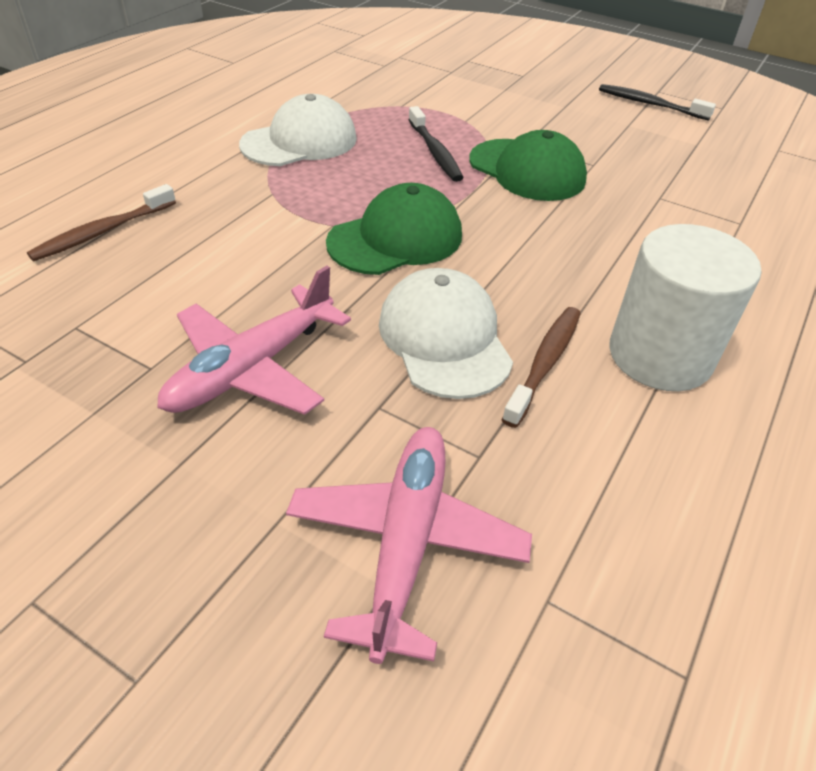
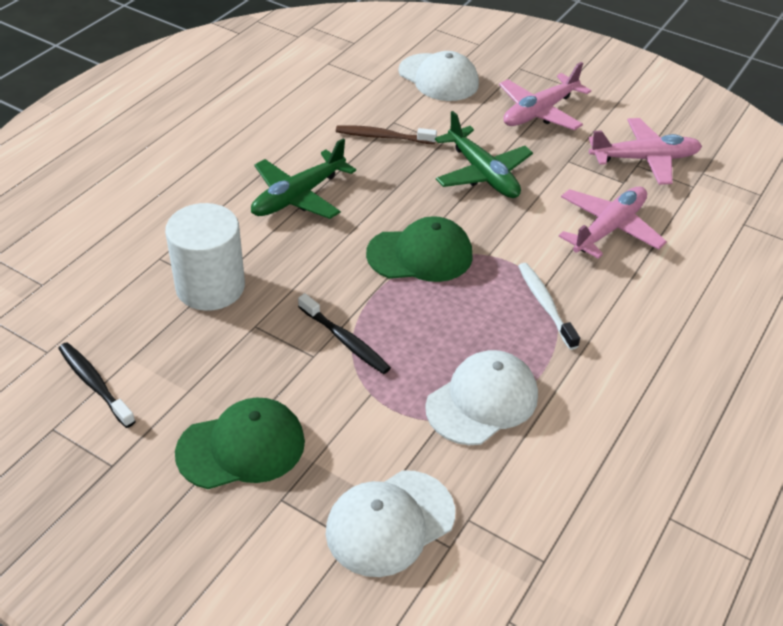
brown toothbrush: [27,184,176,261] [502,307,581,428] = 2 -> [336,125,437,144] = 1
green plane: none = 0 -> [251,138,356,219] [435,111,533,198] = 2
pink plane: [157,266,351,415] [286,427,532,664] = 2 -> [499,62,591,130] [559,187,667,259] [588,118,702,185] = 3
white cap: [239,94,357,166] [379,268,513,399] = 2 -> [326,470,455,577] [398,51,479,101] [425,350,538,445] = 3
white toothbrush: none = 0 -> [518,263,580,350] = 1

